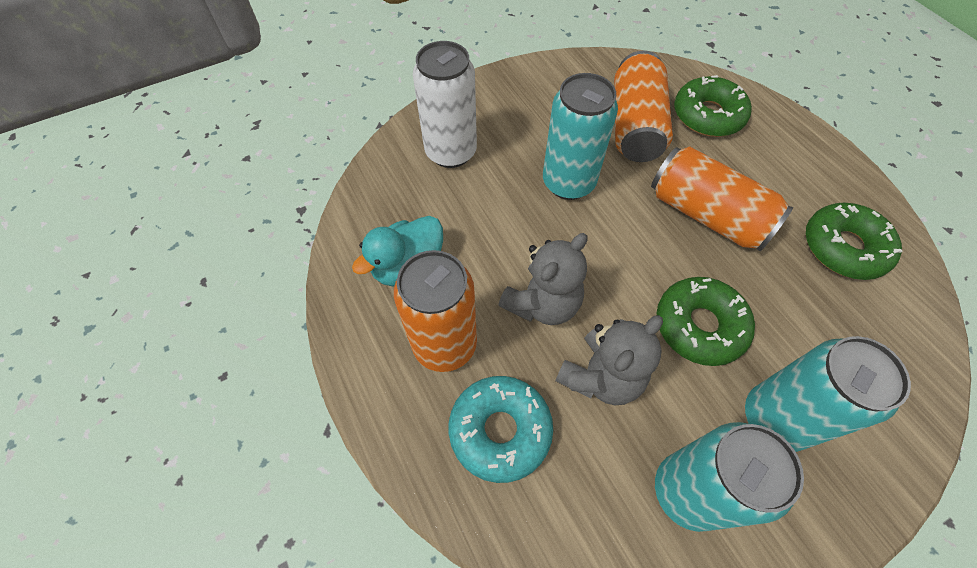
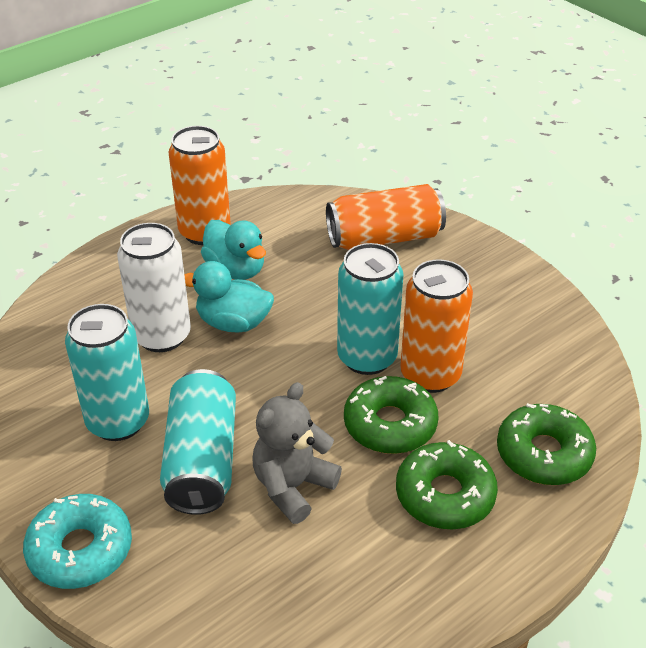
grey teddy bear: [498,233,587,325] [555,315,663,405] = 2 -> [253,382,342,524] = 1
turquoise duck: [352,216,443,286] = 1 -> [184,261,274,333] [201,220,266,280] = 2

